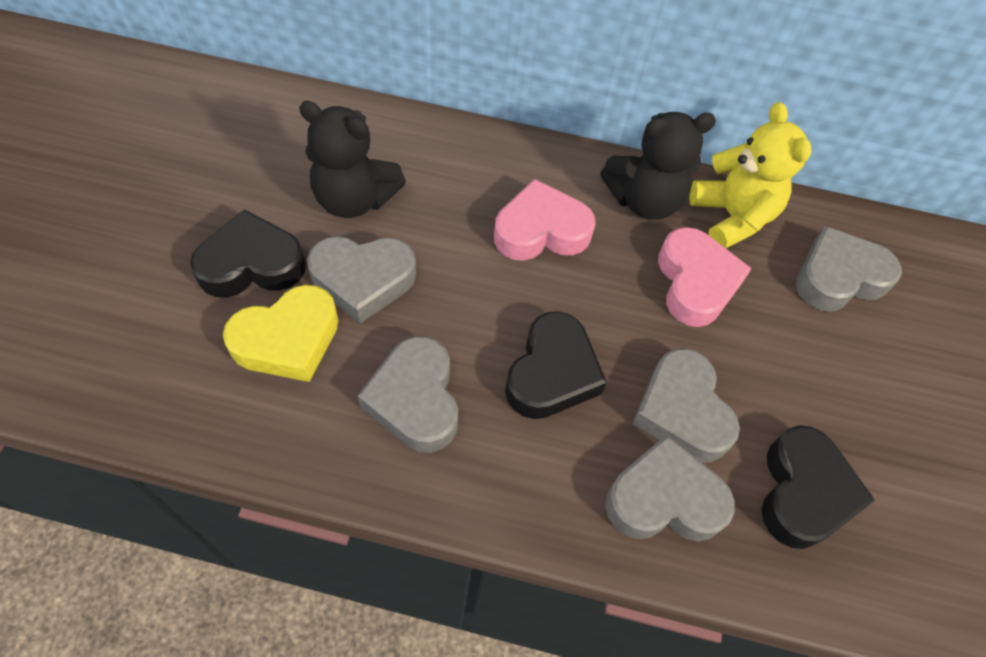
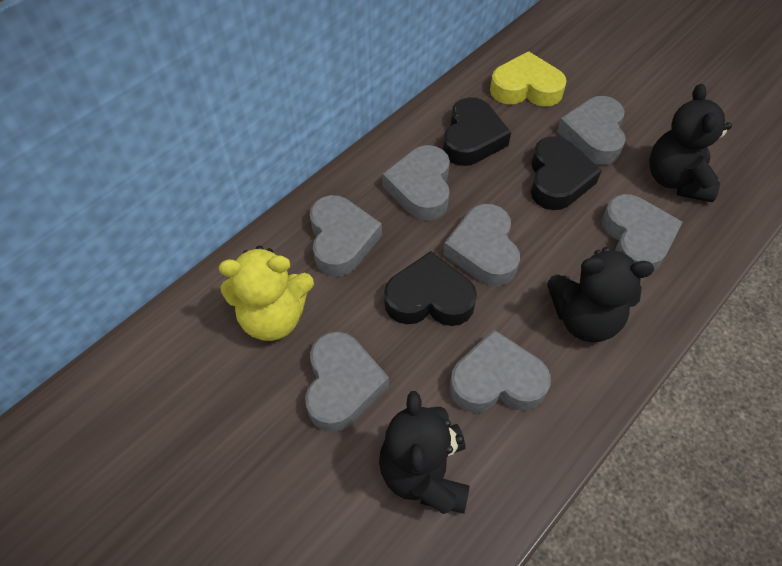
black teddy bear: [299,101,406,218] [600,112,716,220] = 2 -> [379,391,470,514] [547,247,654,342] [649,84,732,202] = 3
grey heart: [307,236,416,324] [358,336,458,453] [605,435,735,541] [632,348,740,462] [796,226,902,312] = 5 -> [305,331,389,432] [310,195,382,276] [382,145,450,220] [443,204,520,286] [449,329,551,413] [557,96,626,165] [602,194,683,272] = 7
pink heart: [494,179,596,261] [658,227,752,327] = 2 -> none = 0

